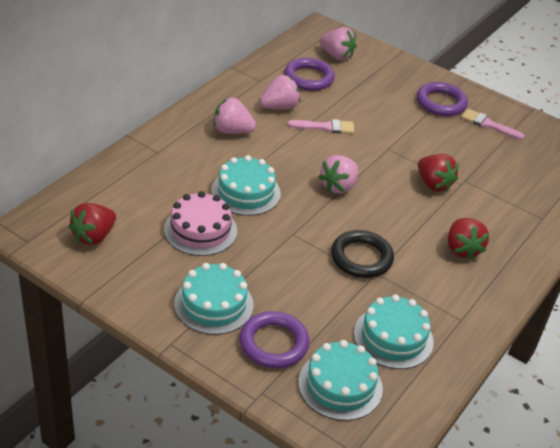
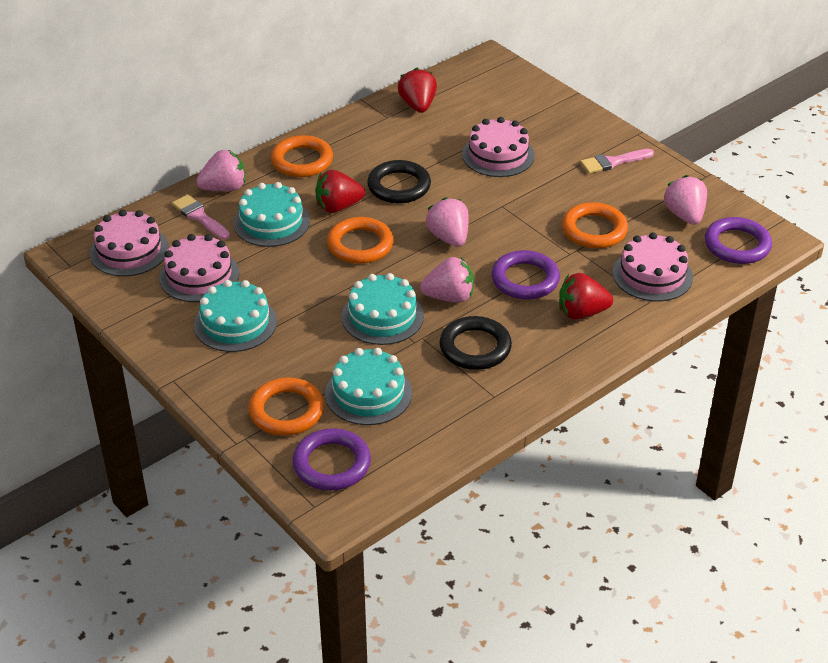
black ring: [331,230,394,278] = 1 -> [367,160,431,203] [439,316,512,370] = 2
orange ring: none = 0 -> [248,378,324,436] [271,135,333,177] [327,217,394,264] [562,202,628,248] = 4
pink cake: [164,191,237,256] = 1 -> [90,210,169,276] [159,234,240,302] [462,117,535,177] [612,232,693,301] = 4

